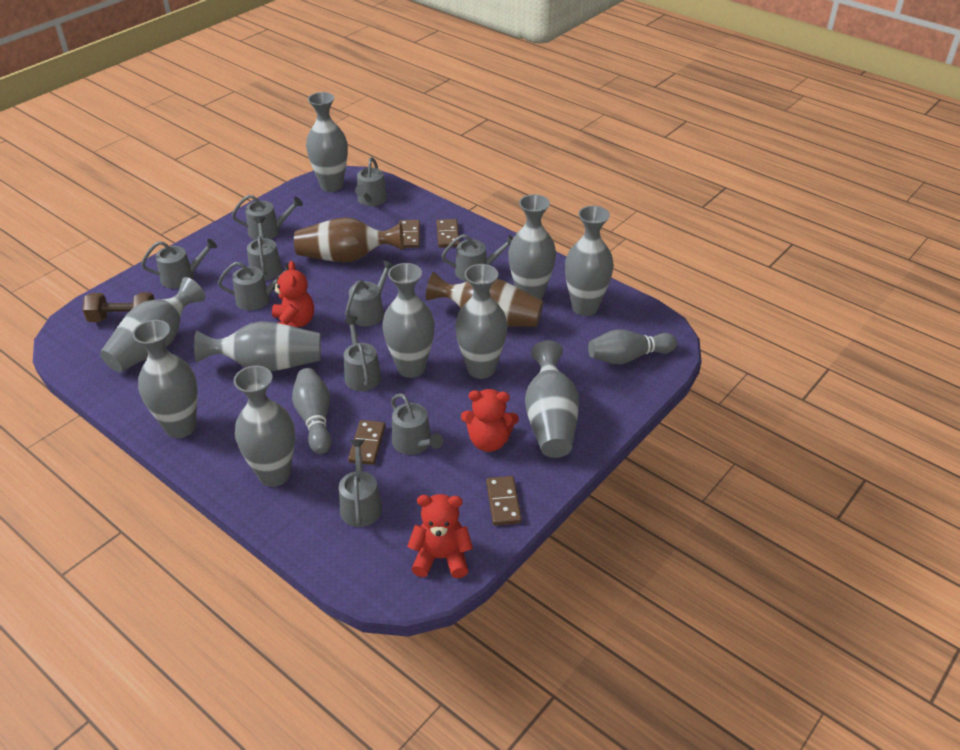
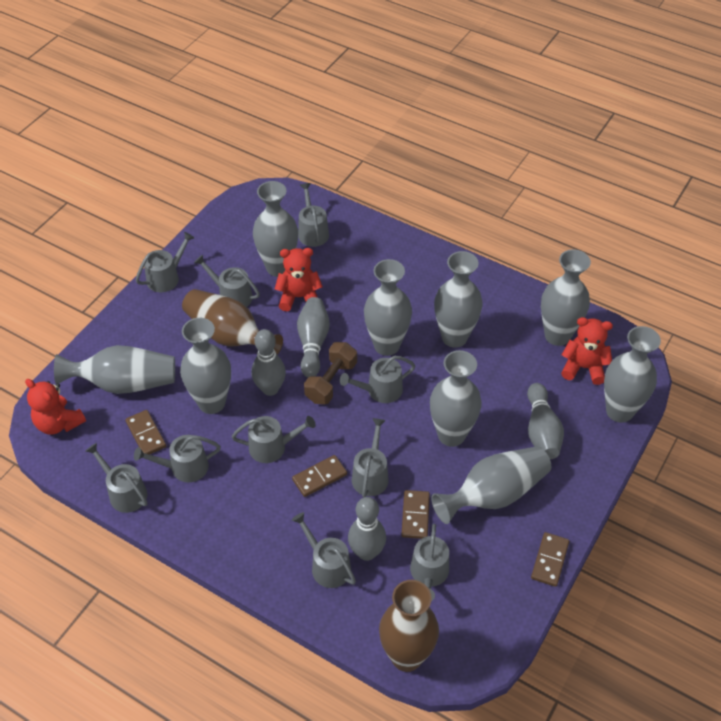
grey bowling pin: [292,368,331,454] [588,329,677,364] = 2 -> [252,329,286,396] [297,297,330,377] [348,497,386,561] [527,383,564,459] = 4
grey vase: [100,277,205,372] [132,320,197,438] [194,321,321,371] [233,366,295,487] [306,92,348,192] [382,263,435,378] [455,264,508,379] [508,194,556,300] [525,341,579,458] [565,206,614,316] = 10 -> [54,345,175,394] [180,318,231,414] [253,181,298,277] [364,259,412,356] [430,350,482,447] [431,446,551,524] [434,251,482,348] [541,249,591,346] [604,326,661,423] = 9

